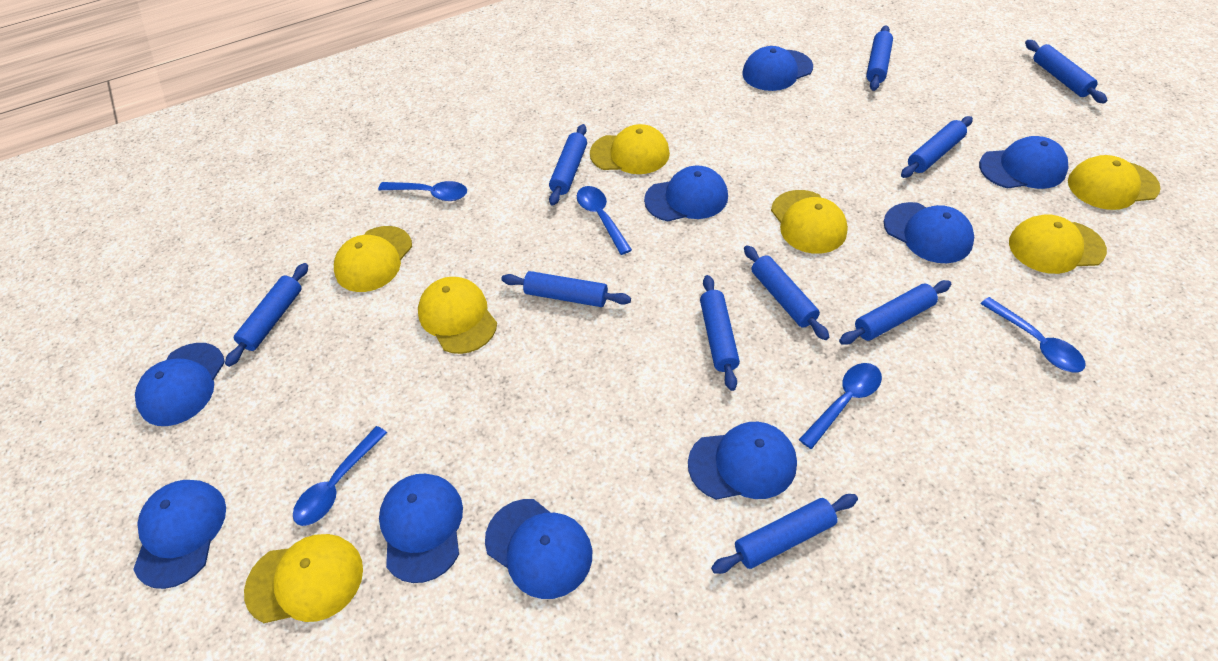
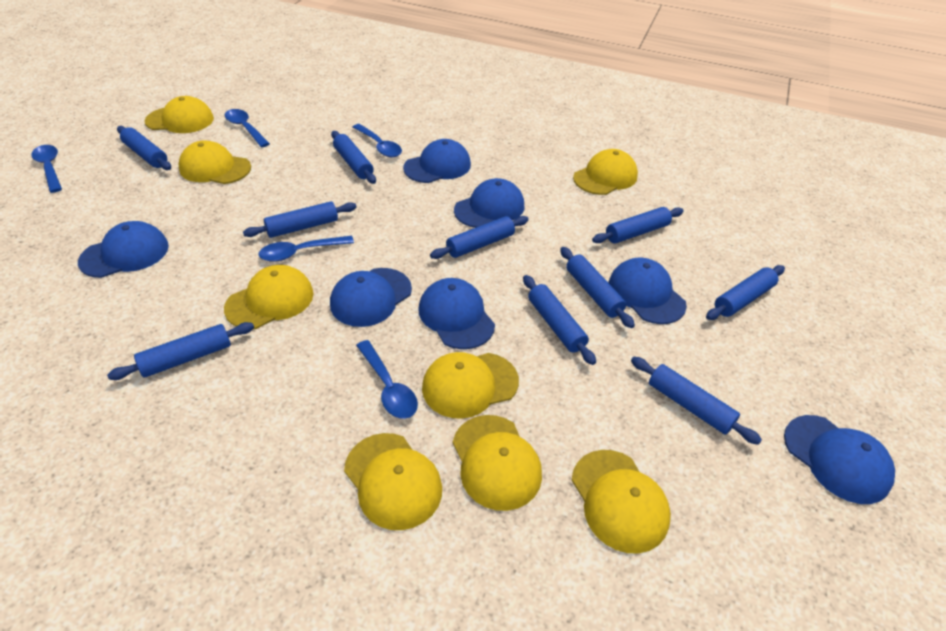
blue cap: [133,480,226,589] [135,343,225,426] [379,474,463,583] [485,499,592,599] [644,165,728,221] [688,422,797,500] [742,46,813,91] [884,202,974,263] [979,136,1068,189] = 9 -> [78,221,169,278] [330,268,412,327] [403,139,471,183] [418,278,495,349] [454,178,525,228] [609,257,687,324] [784,415,895,504] = 7
yellow cap: [244,534,363,623] [334,226,412,292] [418,277,497,354] [590,124,670,174] [771,190,848,254] [1009,214,1107,274] [1068,155,1161,210] = 7 -> [145,96,214,133] [178,140,251,184] [224,265,313,329] [344,433,442,530] [422,352,519,419] [453,415,542,511] [572,450,671,554] [573,149,638,195] = 8

